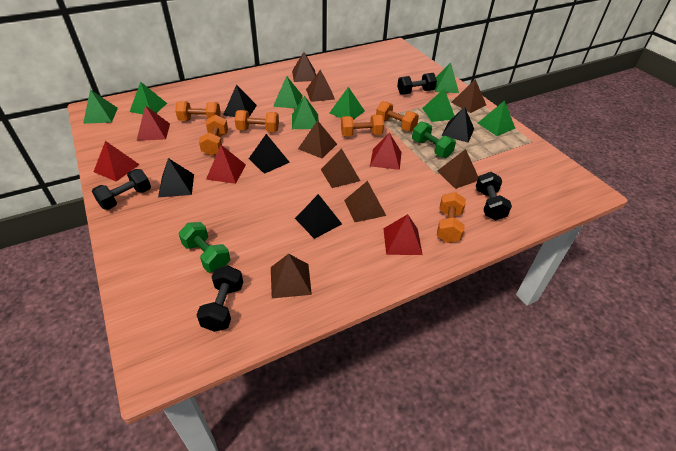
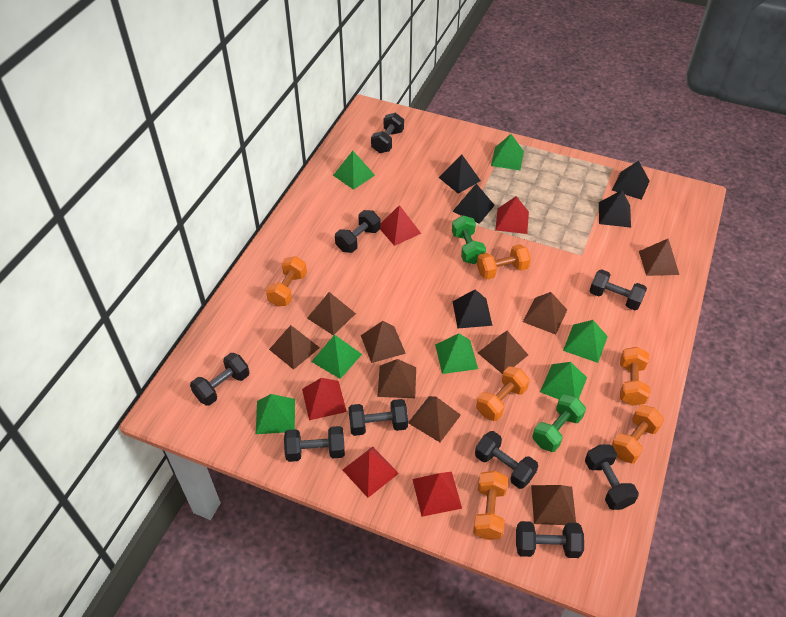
black dumbbell: [92,169,151,210] [197,265,243,332] [397,73,437,95] [476,172,512,220] = 4 -> [190,353,250,406] [284,426,345,462] [335,210,381,253] [348,399,408,436] [371,113,404,153] [475,431,538,489] [516,521,584,558] [585,444,639,510] [590,269,647,310] = 9
brown pyramid: [271,254,312,298] [292,52,316,82] [298,120,337,159] [306,70,335,102] [321,148,360,188] [344,181,386,222] [437,149,478,189] [451,79,486,113] = 8 -> [269,325,320,370] [307,292,356,335] [361,321,406,363] [377,359,416,398] [408,396,461,442] [478,331,528,374] [523,292,567,334] [531,485,576,525] [639,239,679,276] = 9
green pyramid: [83,89,118,124] [130,82,167,114] [273,76,303,109] [292,96,319,129] [330,87,365,120] [422,89,455,122] [435,63,459,93] [478,100,515,136] = 8 -> [256,394,295,434] [311,335,362,379] [333,151,375,190] [435,333,478,374] [491,134,524,170] [540,362,587,399] [563,320,608,363] = 7

